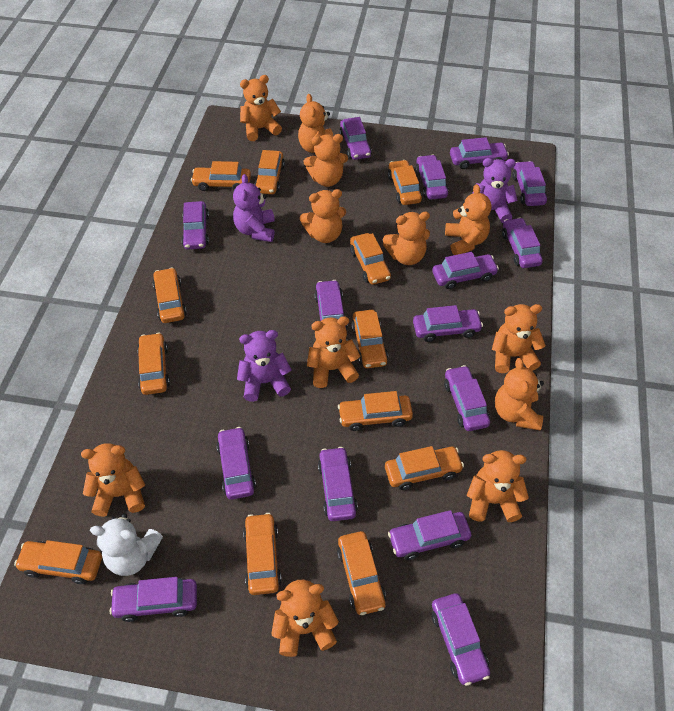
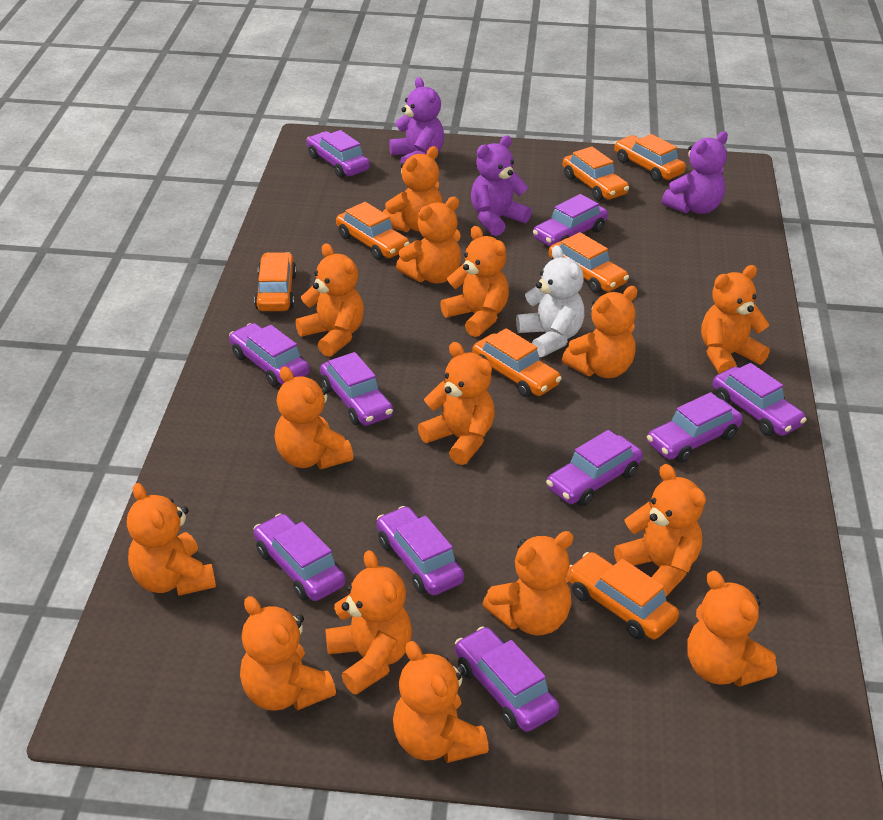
orange car: [14,540,102,584] [137,333,170,395] [152,267,187,323] [191,161,251,191] [243,513,282,595] [254,150,285,194] [337,531,386,615] [338,391,413,431] [350,233,391,285] [351,310,388,368] [385,446,464,490] [388,160,422,205] = 12 -> [254,252,297,311] [336,202,410,260] [472,328,562,397] [549,232,629,293] [563,146,630,201] [569,552,679,640] [614,134,686,182] = 7
orange teddy bear: [81,443,145,517] [240,75,282,141] [271,580,339,657] [298,94,333,153] [300,189,346,243] [304,134,348,187] [307,316,361,388] [383,212,430,265] [445,184,491,255] [467,450,529,522] [492,304,546,373] [495,358,544,430] = 12 -> [127,483,216,596] [240,596,336,711] [275,366,353,469] [295,243,364,357] [325,550,412,695] [383,146,443,232] [393,641,489,763] [396,197,461,284] [418,342,495,465] [440,226,509,337] [483,531,574,636] [562,286,637,378] [614,464,706,596] [687,570,777,687] [701,265,770,374] = 15
purple car: [110,577,197,622] [181,201,209,249] [216,427,256,500] [314,280,348,330] [318,447,358,521] [339,117,372,160] [388,510,471,560] [413,305,483,342] [415,155,449,200] [432,252,499,289] [432,593,490,686] [444,365,490,431] [450,137,509,169] [502,217,543,268] [512,161,547,206] = 15 -> [229,323,310,387] [254,513,345,601] [307,130,370,178] [320,352,393,426] [377,506,464,596] [455,626,559,732] [533,194,608,247] [546,430,643,506] [647,392,743,463] [713,363,807,436] = 10

